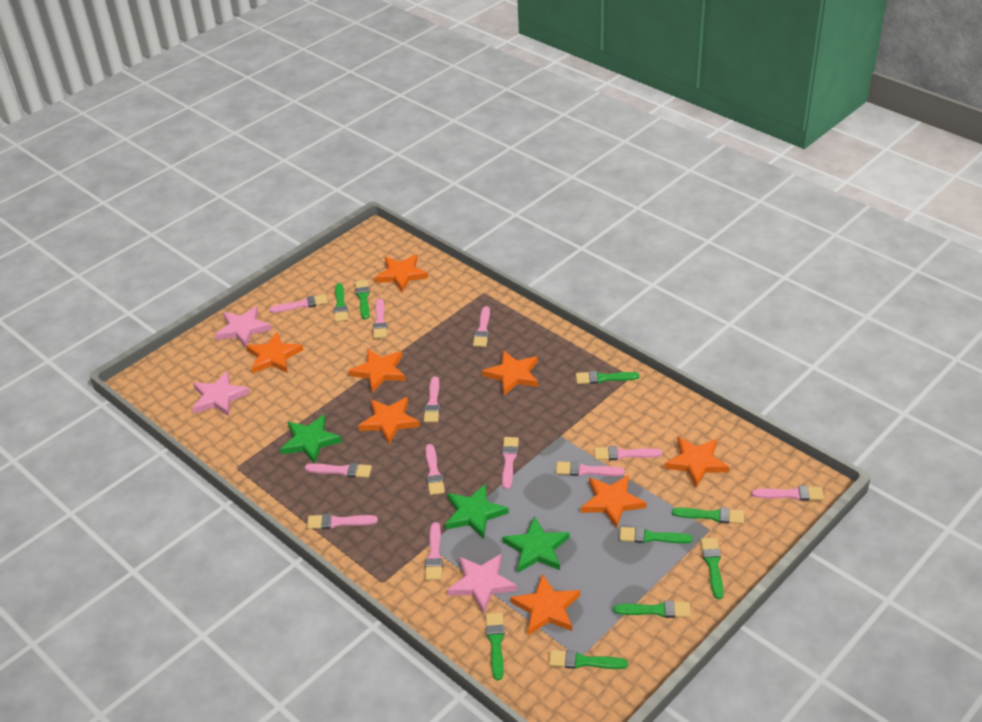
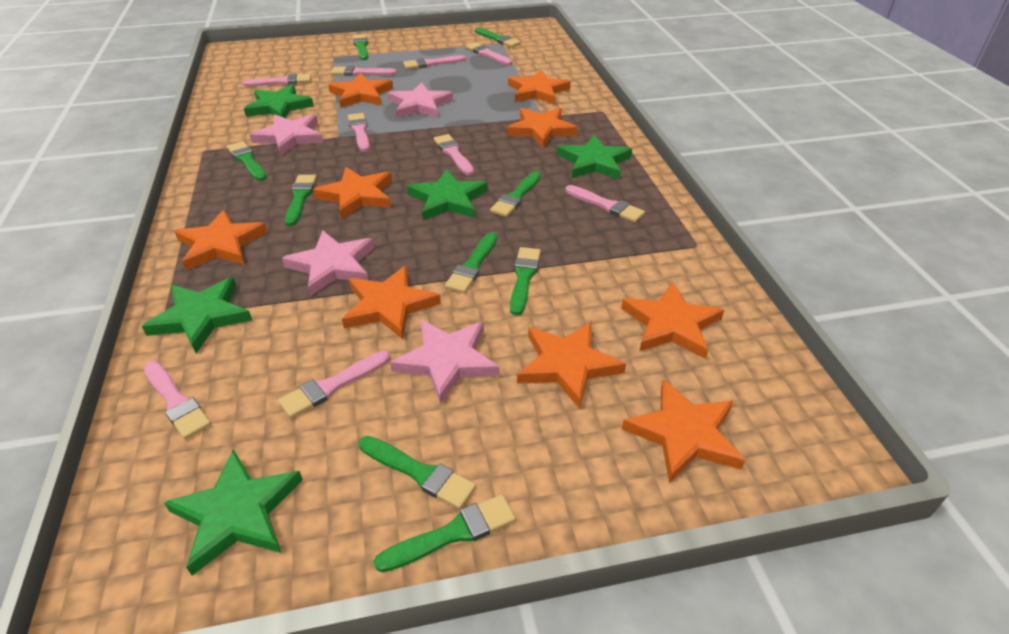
green star: [280,414,342,464] [445,484,509,539] [502,517,569,573] = 3 -> [142,277,252,353] [164,450,303,576] [244,84,314,118] [407,169,488,220] [557,135,632,180] = 5
orange star: [246,332,303,374] [348,349,406,393] [358,397,420,444] [375,255,428,292] [482,350,538,395] [510,574,580,636] [581,475,647,529] [664,437,729,487] = 8 -> [174,210,267,270] [313,167,392,219] [328,73,393,108] [342,265,441,339] [507,108,578,148] [508,70,571,105] [517,322,626,409] [621,282,724,359] [622,379,745,483] = 9
pink brush: [269,294,328,313] [305,463,372,478] [307,514,378,529] [373,299,387,339] [424,377,440,422] [425,444,445,495] [425,522,443,580] [473,306,490,347] [502,437,519,489] [556,461,625,476] [594,446,662,460] [751,486,824,501] = 12 -> [144,361,211,440] [243,74,311,87] [278,351,391,418] [331,66,397,76] [348,113,370,152] [403,55,466,69] [434,134,474,175] [465,42,512,65] [565,185,645,223] = 9
pink star: [192,371,250,416] [215,306,272,347] [447,554,517,614] = 3 -> [249,114,323,156] [282,230,374,296] [388,82,453,118] [390,319,500,404] = 4

